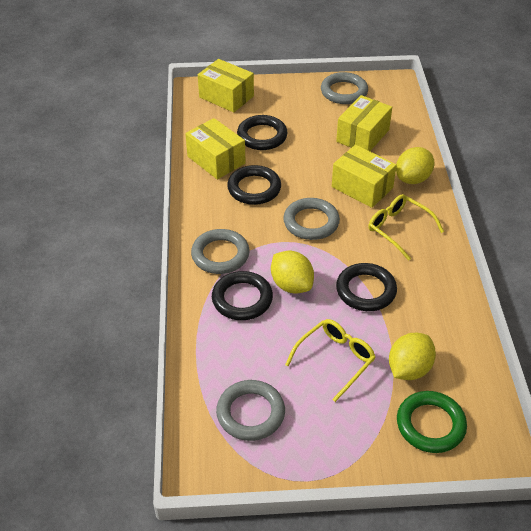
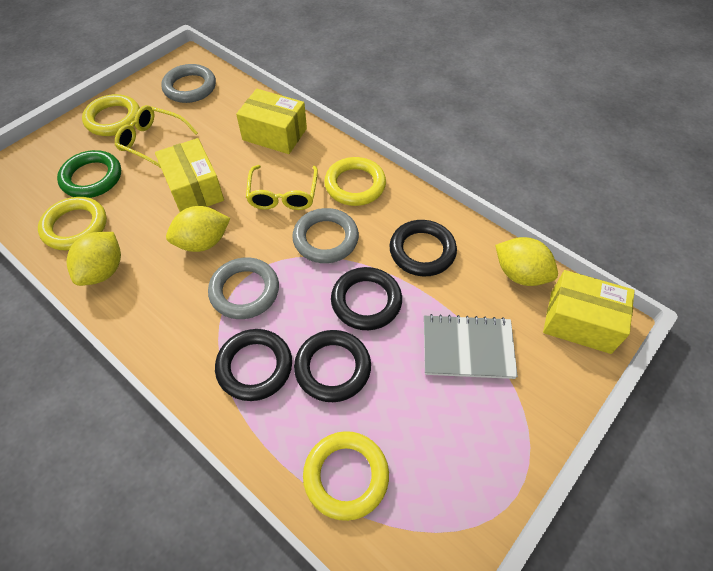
grey notebook: none = 0 -> [424,314,518,379] = 1
grey ring: [191,229,250,274] [216,380,285,441] [283,198,340,240] [321,72,368,104] = 4 -> [161,64,216,103] [208,257,279,319] [292,208,359,263] = 3
yellow box: [185,118,246,179] [198,59,254,112] [332,145,397,208] [336,95,392,151] = 4 -> [155,138,224,212] [236,89,307,154] [543,270,635,354] = 3
yellow ring: none = 0 -> [38,197,107,250] [82,94,140,136] [303,431,389,521] [324,157,386,206] = 4

